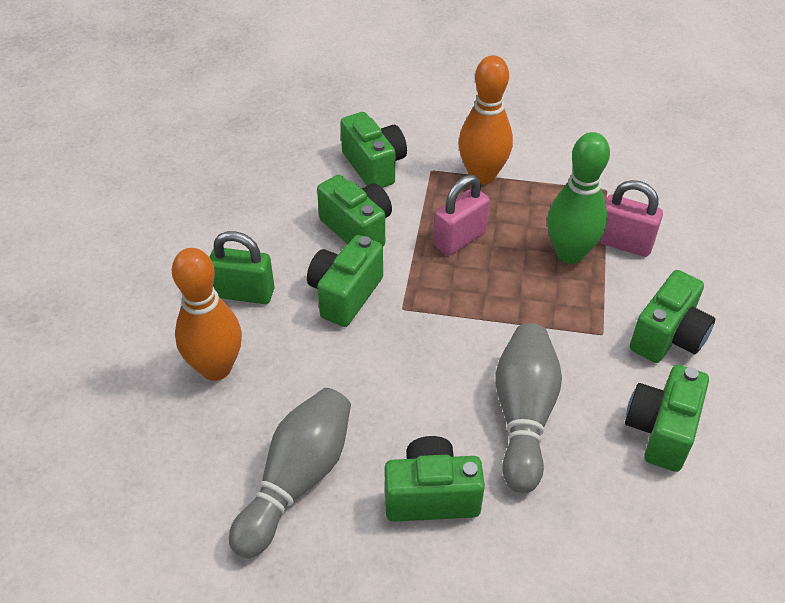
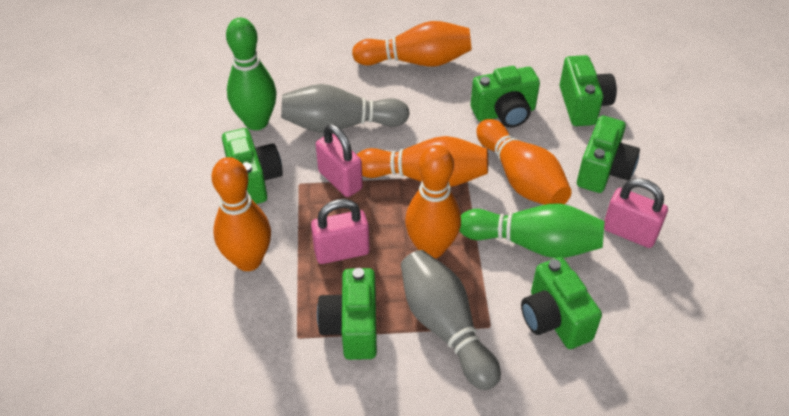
green bowling pin: [547,132,610,264] = 1 -> [226,18,277,130] [459,204,605,258] = 2
green padlock: [209,231,274,304] = 1 -> none = 0
orange bowling pin: [172,248,242,381] [459,55,513,185] = 2 -> [212,157,271,271] [352,21,472,67] [356,136,488,187] [405,145,461,258] [477,119,572,205] = 5
pink padlock: [434,175,490,256] [598,180,663,257] = 2 -> [311,199,370,264] [316,124,363,197] [604,178,668,248] = 3

